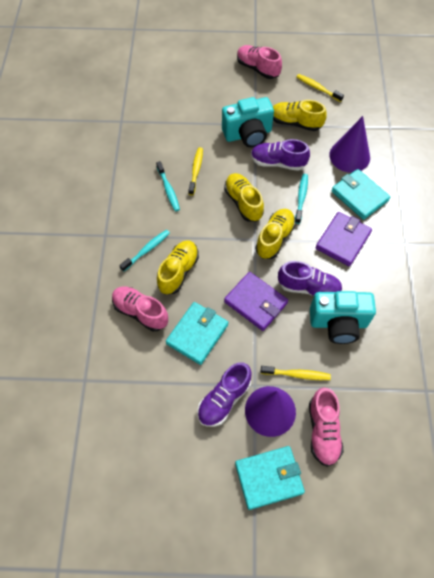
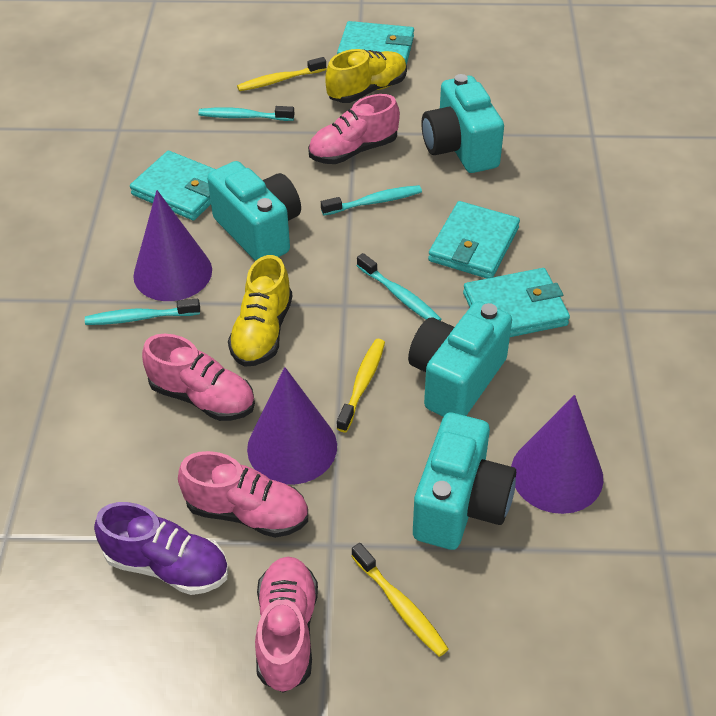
pink shoe: [112,287,168,331] [237,45,282,79] [309,388,344,467] = 3 -> [142,334,255,421] [178,451,308,538] [255,557,318,693] [308,94,400,164] = 4
purple cone: [245,386,296,437] [329,116,370,173] = 2 -> [133,190,212,301] [247,367,337,485] [511,395,603,514] = 3
purple shoe: [197,362,252,427] [251,139,310,171] [278,261,342,296] = 3 -> [94,502,228,595] = 1
purple wallet: [224,272,288,331] [316,212,372,266] = 2 -> none = 0
turquoise camera: [222,97,274,147] [310,291,376,344] = 2 -> [207,161,301,261] [408,301,512,417] [413,412,516,550] [421,74,504,173] = 4
turquoise toothbrush: [119,230,170,272] [156,161,180,211] [295,174,308,224] = 3 -> [85,299,200,325] [198,106,295,121] [321,185,422,216] [357,253,441,321] = 4
turquoise wallet: [166,302,228,365] [235,446,305,510] [331,169,390,220] = 3 -> [130,151,216,220] [337,21,414,65] [428,201,520,278] [463,268,570,337] = 4
yellow shoe: [157,240,199,294] [224,173,264,222] [255,209,296,259] [273,100,327,131] = 4 -> [228,255,292,367] [325,49,407,103] = 2

